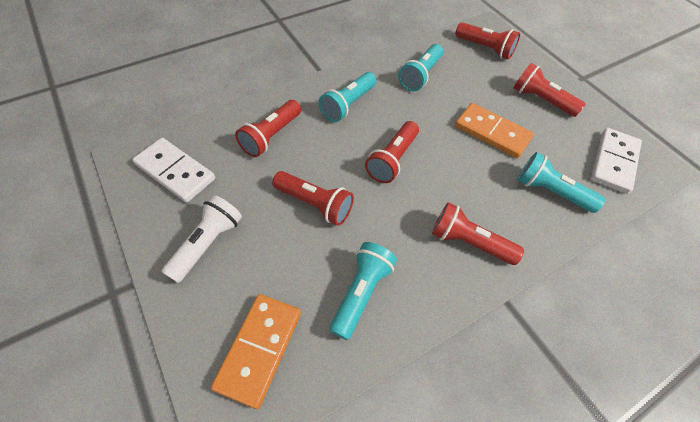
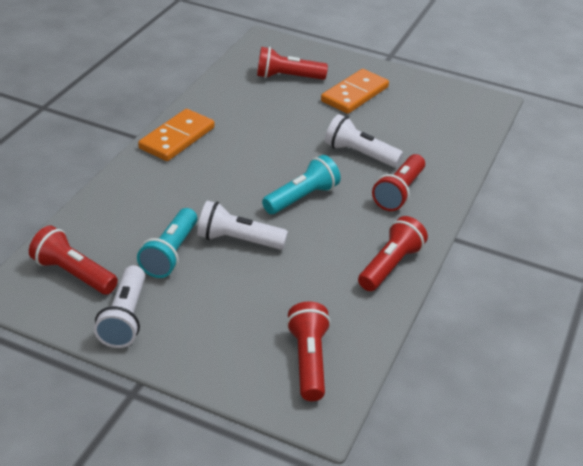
red flashlight: [235,100,301,157] [272,171,354,226] [365,121,419,183] [432,202,524,265] [455,22,520,59] [513,63,586,117] = 6 -> [29,225,118,295] [257,47,328,80] [286,301,331,401] [358,216,428,291] [372,154,425,211] = 5
turquoise flashlight: [318,72,377,122] [329,242,397,340] [398,44,443,92] [517,152,605,213] = 4 -> [137,208,197,278] [262,155,341,214] = 2
white domino: [132,138,215,203] [591,128,642,194] = 2 -> none = 0
white flashlight: [161,195,242,283] = 1 -> [94,265,145,348] [197,201,288,250] [325,114,403,168] = 3

